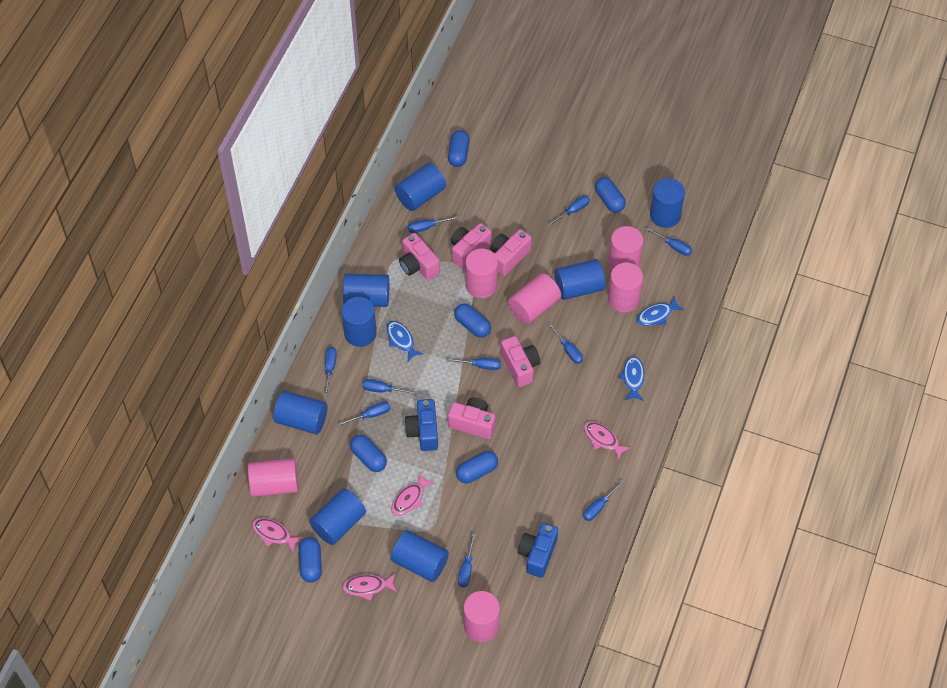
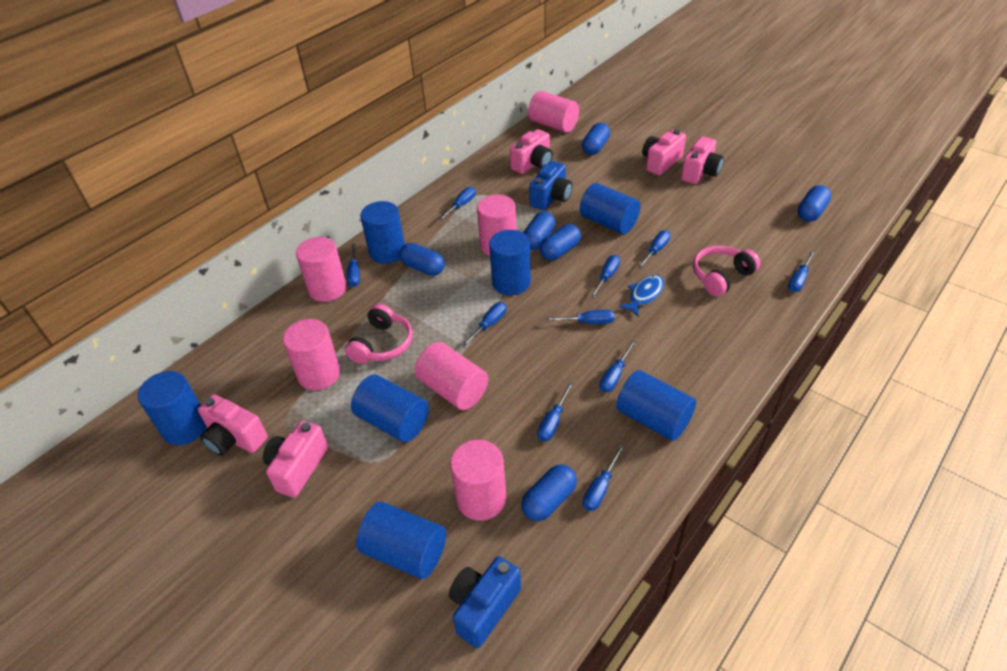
blue cylinder: [273,390,327,434] [309,488,366,545] [341,297,377,347] [343,274,389,307] [391,530,449,582] [395,163,446,211] [555,259,606,300] [650,178,685,228] = 8 -> [138,371,207,445] [351,375,429,442] [356,502,446,579] [360,201,405,264] [489,230,531,295] [580,183,640,234] [616,370,696,441] = 7
blue fish: [386,321,424,362] [618,356,645,401] [637,296,684,326] = 3 -> [618,275,664,317] = 1
pink fish: [252,518,303,552] [342,574,397,601] [391,473,435,516] [584,421,631,461] = 4 -> none = 0
pink headphones: none = 0 -> [345,304,413,364] [693,245,760,297] = 2

